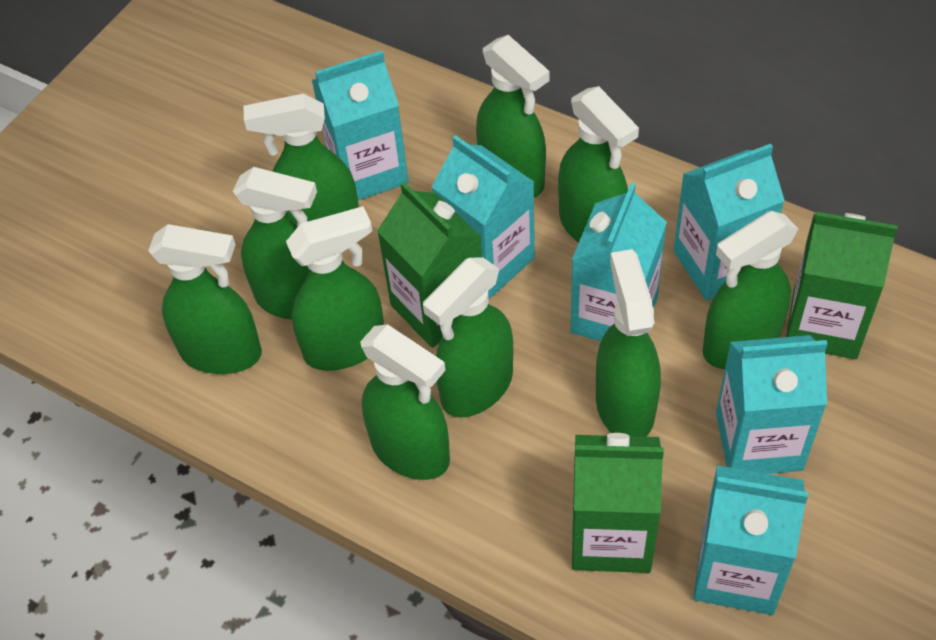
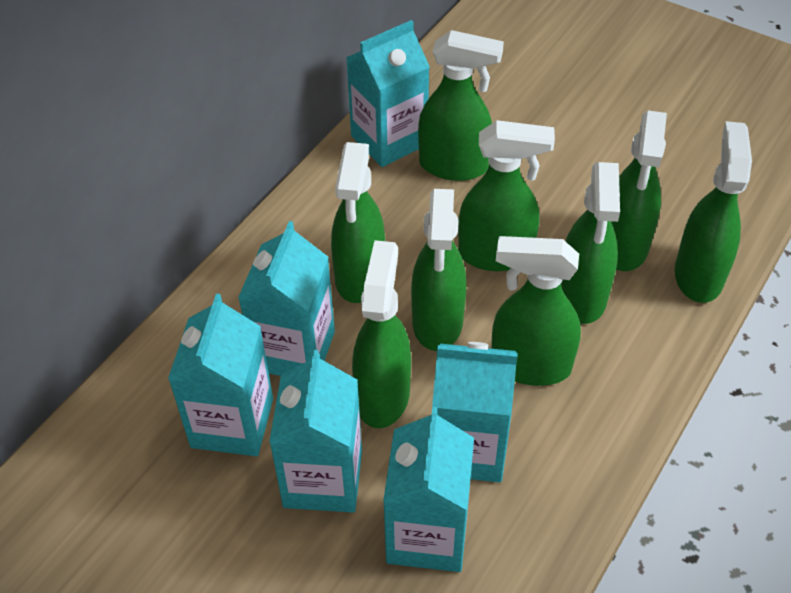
green carton: [377,182,482,348] [572,433,664,573] [786,212,898,359] = 3 -> none = 0
green spray bottle: [148,224,262,374] [233,167,317,320] [243,94,359,225] [286,206,384,371] [360,324,450,480] [423,257,513,417] [476,35,550,198] [558,86,639,243] [596,249,661,437] [703,211,799,369] = 10 -> [331,142,385,303] [352,240,411,428] [411,189,466,351] [418,30,504,181] [458,120,555,271] [491,236,581,386] [561,162,620,324] [611,111,667,271] [675,121,752,303] = 9

